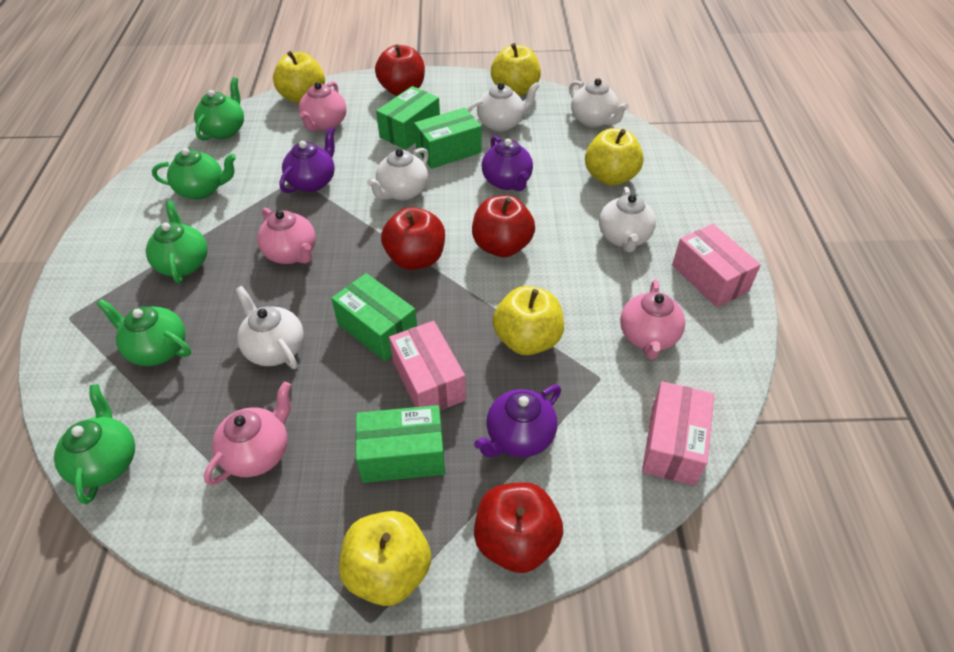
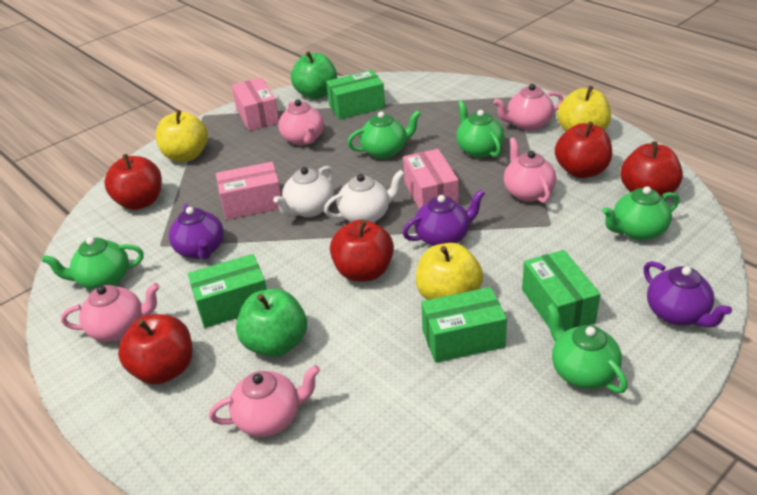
green apple: none = 0 -> [236,289,307,357] [291,51,337,99] = 2
pink teapot: [204,382,291,485] [257,208,316,264] [299,81,347,131] [620,280,685,360] = 4 -> [61,283,160,342] [209,365,320,437] [278,100,324,146] [493,84,564,131] [504,137,556,203] = 5
red apple: [375,44,425,96] [381,207,445,270] [472,195,535,257] [474,482,563,573] = 4 -> [104,154,162,210] [118,314,193,385] [330,220,394,282] [555,121,612,178] [621,141,683,198] = 5
white teapot: [235,286,304,369] [367,148,429,201] [467,82,540,132] [569,78,629,128] [599,187,656,252] = 5 -> [273,166,334,217] [324,170,405,223] = 2
yellow apple: [273,51,325,104] [339,511,431,606] [491,43,541,96] [493,286,564,355] [585,128,644,186] = 5 -> [156,110,208,162] [416,243,483,300] [557,86,611,132] = 3

